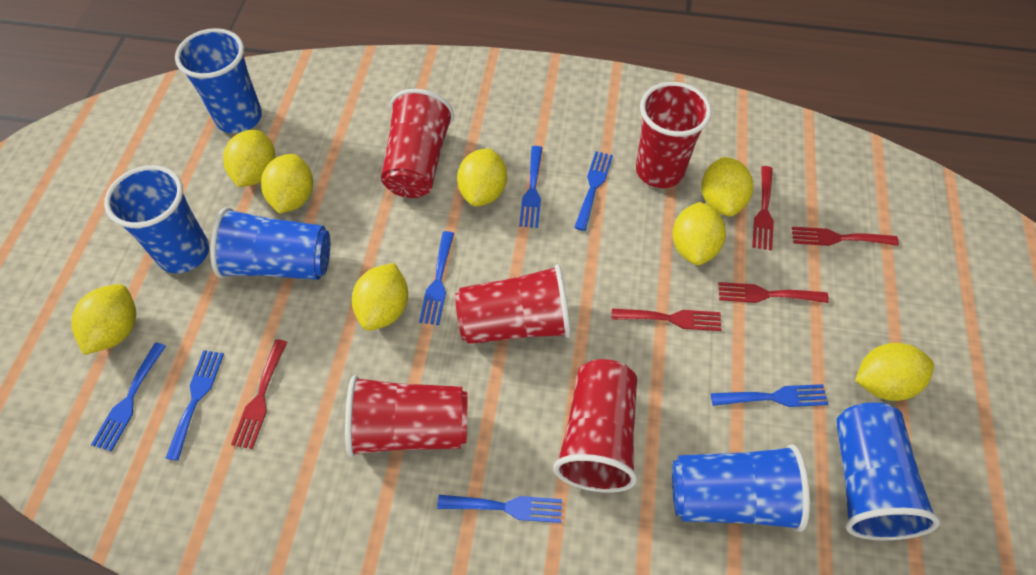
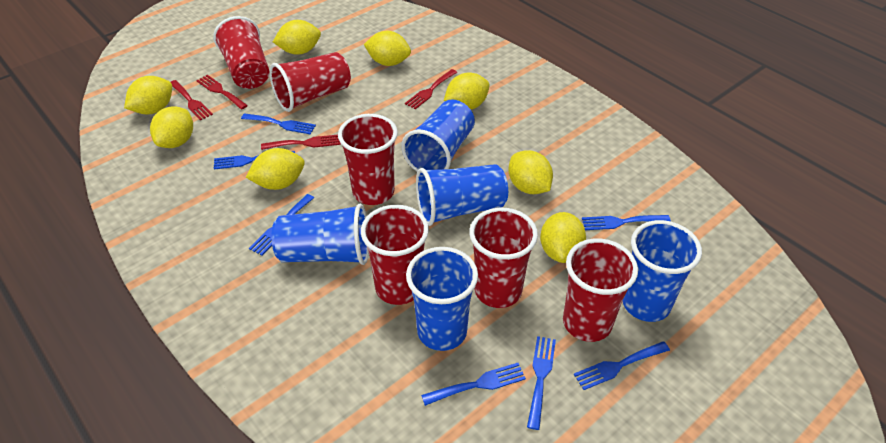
red cup: [345,375,467,457] [381,89,454,198] [455,264,571,344] [553,359,637,493] [636,82,712,188] = 5 -> [213,16,269,89] [269,52,351,112] [338,114,398,205] [361,205,429,305] [469,208,538,308] [563,239,638,342] = 6
red fork: [231,339,287,449] [612,309,721,331] [718,282,829,303] [752,166,774,251] [792,227,899,246] = 5 -> [171,80,213,120] [196,75,248,109] [261,135,341,150] [405,69,457,109] = 4

